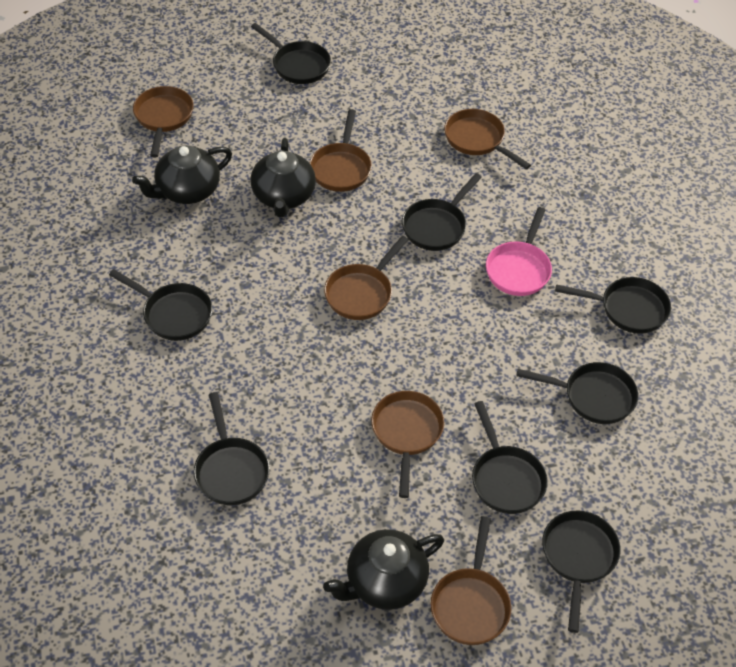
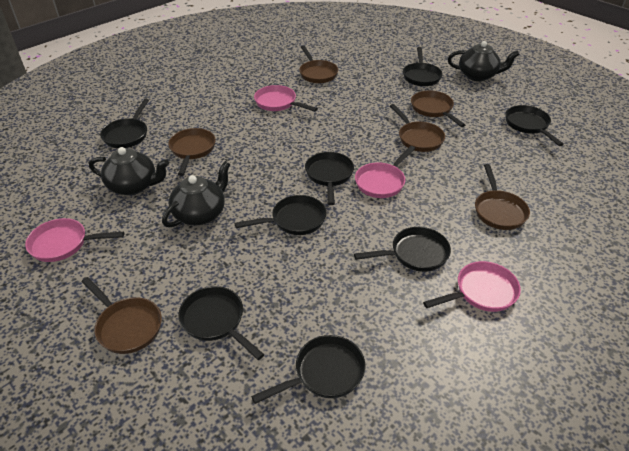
pink pan: [486,207,552,296] = 1 -> [25,218,124,262] [254,85,318,112] [355,146,416,198] [423,261,521,312] = 4

